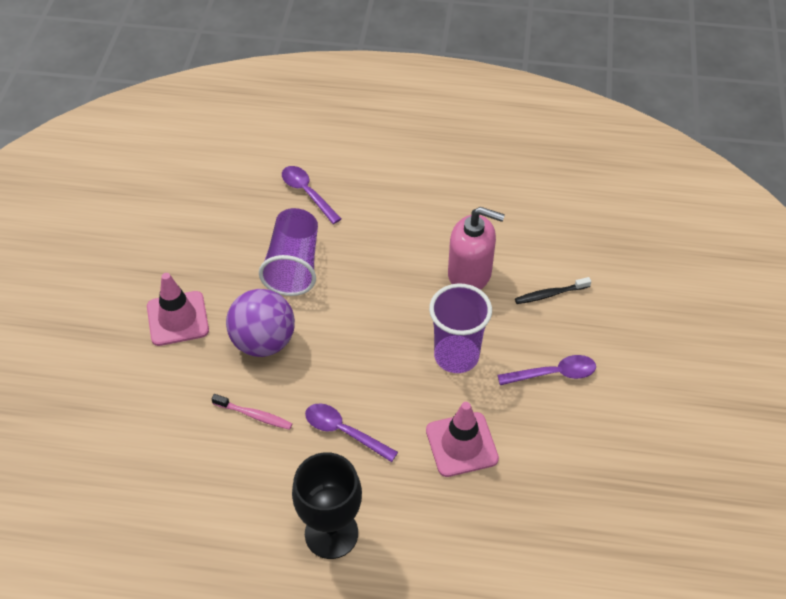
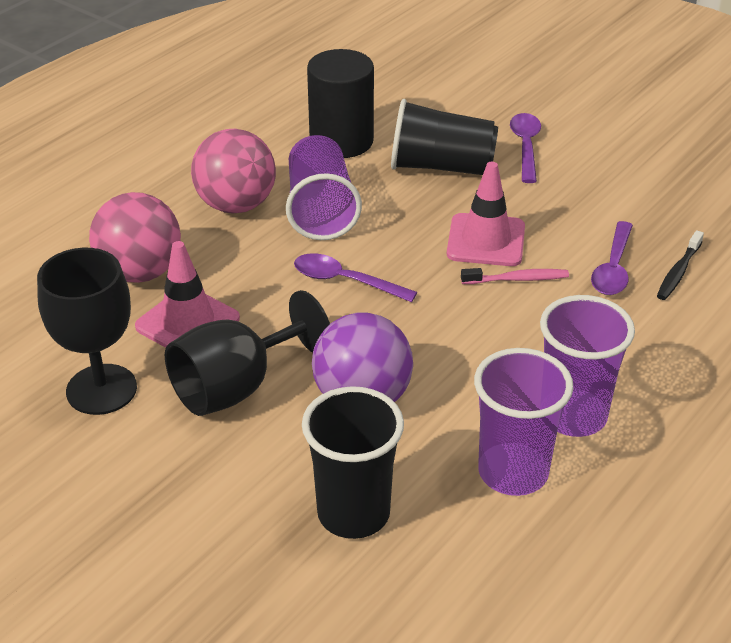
black cup: none = 0 -> [302,386,404,539] [391,99,498,175] = 2
black cylinder: none = 0 -> [307,49,374,158] = 1
black goblet: [292,452,362,559] = 1 -> [37,248,137,415] [165,290,330,416] = 2
pink ball: none = 0 -> [89,192,181,283] [191,129,276,214] = 2
pink soap dispenser: [448,207,505,290] = 1 -> none = 0
purple cup: [259,208,318,296] [429,283,492,373] = 2 -> [286,135,362,240] [474,348,573,496] [540,295,635,437] = 3

